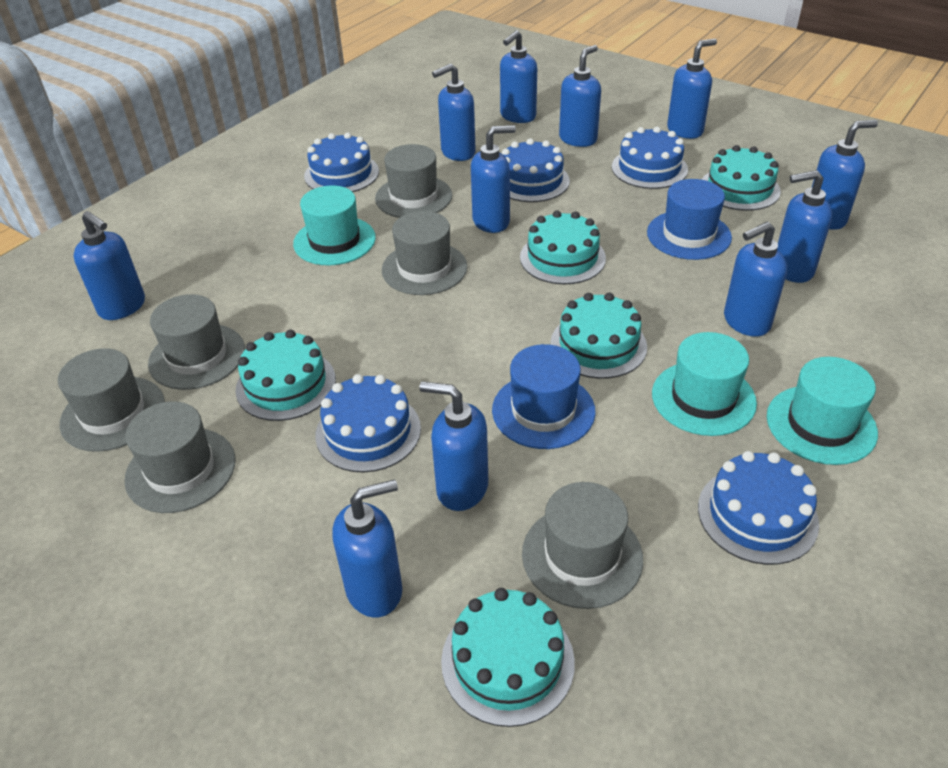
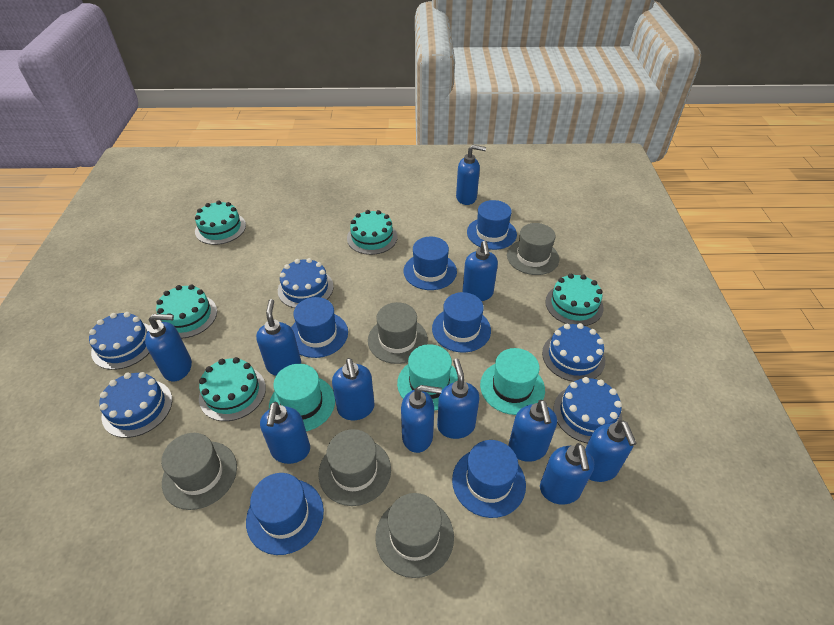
blue hat: [492,344,596,449] [647,179,732,260] = 2 -> [246,473,324,555] [291,297,348,358] [404,237,457,290] [432,292,491,353] [452,440,526,518] [467,200,517,250] = 6
grey hat: [58,348,165,452] [124,401,235,513] [148,294,245,390] [375,144,452,218] [382,211,467,295] [522,482,643,609] = 6 -> [161,433,237,510] [318,429,391,506] [368,302,428,364] [375,493,454,578] [507,223,559,275] = 5

